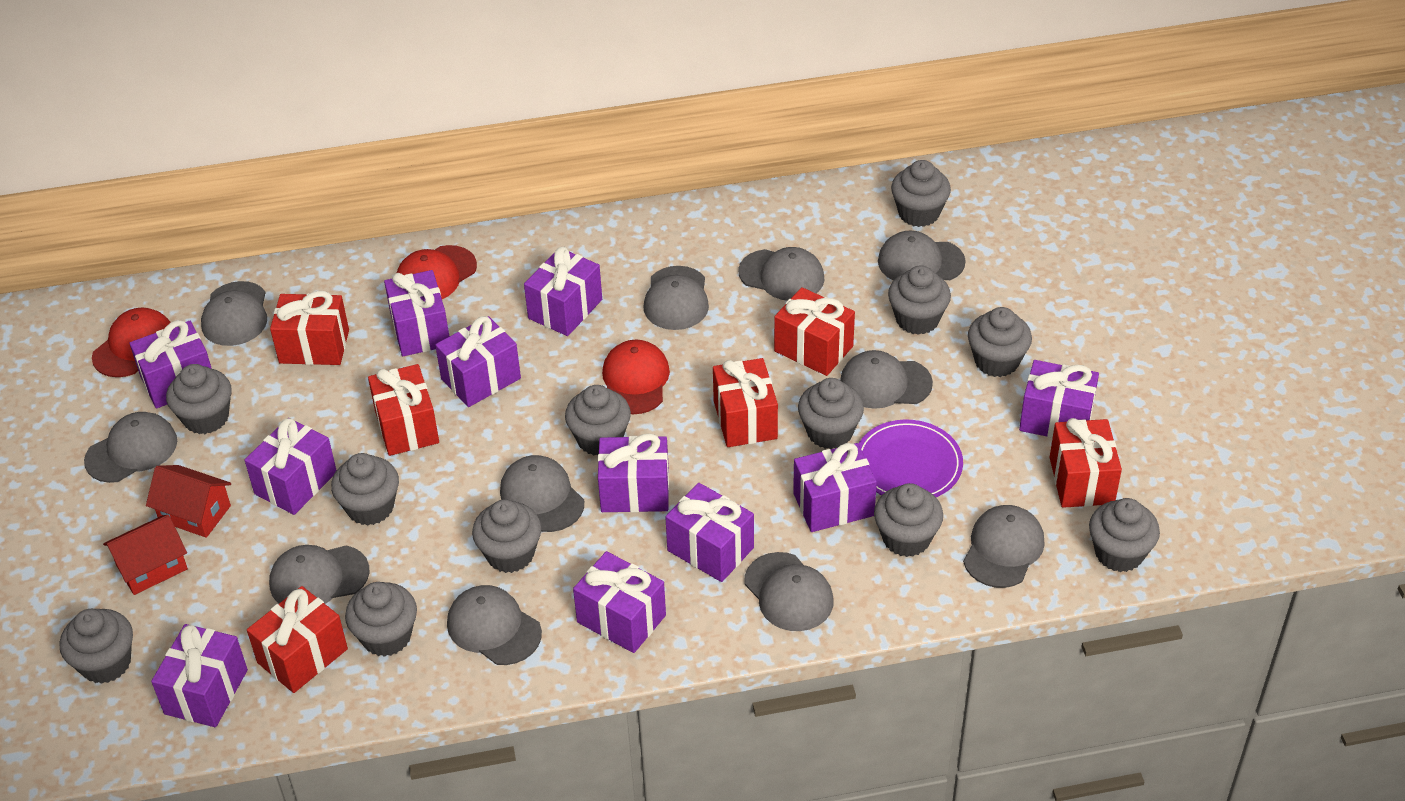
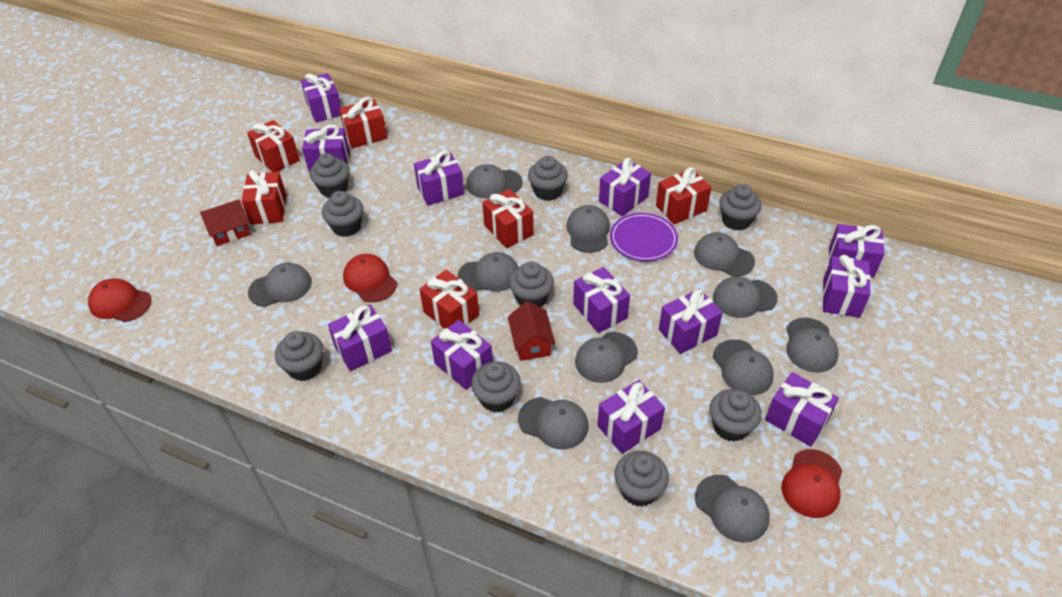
grey cupcake: [60,609,133,684] [166,364,232,434] [331,453,399,526] [345,582,417,657] [472,499,542,573] [565,385,631,456] [798,378,864,449] [874,483,943,557] [888,265,951,335] [891,160,951,227] [968,307,1032,377] [1089,498,1160,572] = 12 -> [275,331,323,381] [310,153,350,198] [322,191,363,237] [471,362,521,413] [509,262,554,308] [528,156,568,201] [614,451,669,507] [710,389,762,442] [719,184,761,231] = 9
purple gift: [130,320,212,408] [151,624,248,727] [245,418,336,515] [384,270,449,356] [435,316,521,407] [524,247,602,336] [573,551,666,653] [598,433,669,512] [665,483,754,582] [793,443,877,532] [1019,360,1099,438] = 11 -> [301,73,342,123] [302,125,350,172] [328,304,392,371] [414,151,464,206] [431,320,493,390] [573,267,630,333] [597,380,665,454] [599,158,651,216] [659,288,723,354] [765,372,839,446] [823,255,871,318] [829,224,885,278] = 12

